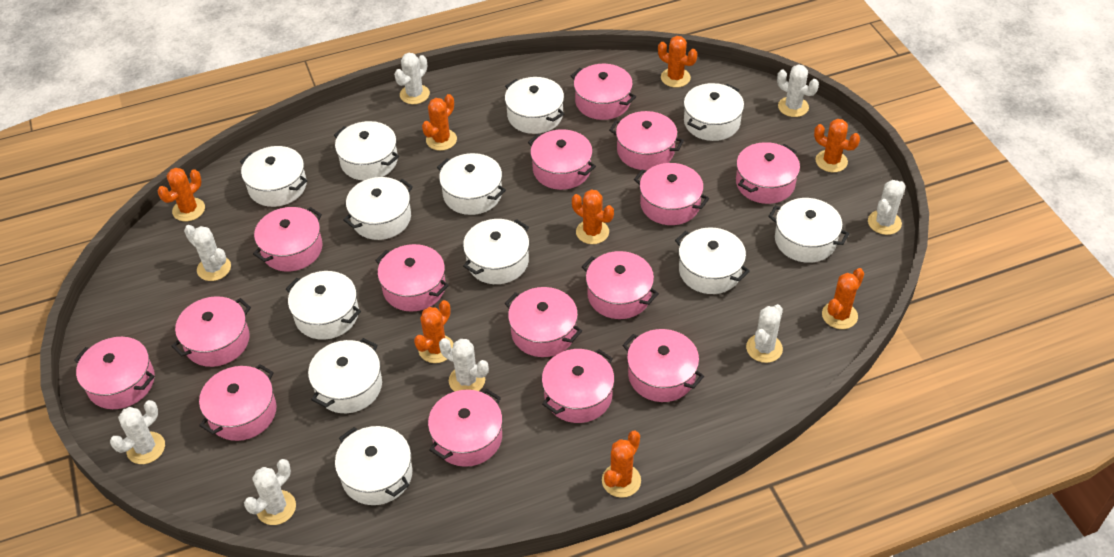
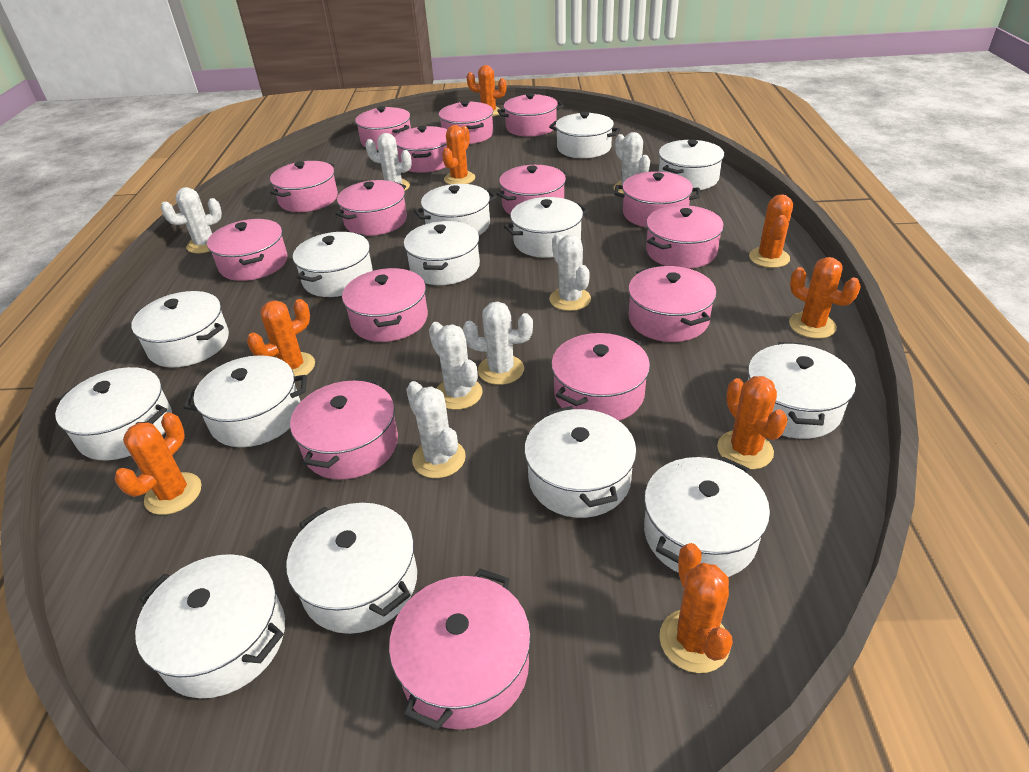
white cactus: [110,400,165,464] [184,225,231,281] [244,459,296,525] [394,53,430,104] [439,338,489,392] [746,304,783,363] [777,64,819,117] [868,180,906,235] = 8 -> [161,187,222,253] [365,133,412,191] [406,381,466,478] [429,322,483,410] [463,302,533,385] [549,234,591,311] [614,132,650,194] = 7
white pot: [240,146,307,207] [286,271,361,340] [308,338,382,413] [334,121,399,181] [335,426,412,505] [343,177,413,240] [437,153,506,215] [463,219,529,284] [505,77,564,134] [675,228,750,294] [684,83,744,141] [768,198,849,263] = 12 -> [55,367,172,460] [131,291,229,367] [135,554,285,698] [183,355,307,447] [286,503,417,634] [293,232,373,297] [404,221,480,285] [414,184,497,235] [504,197,589,258] [524,406,637,518] [549,112,620,158] [644,457,770,577] [659,140,724,190] [748,342,856,439] = 14

